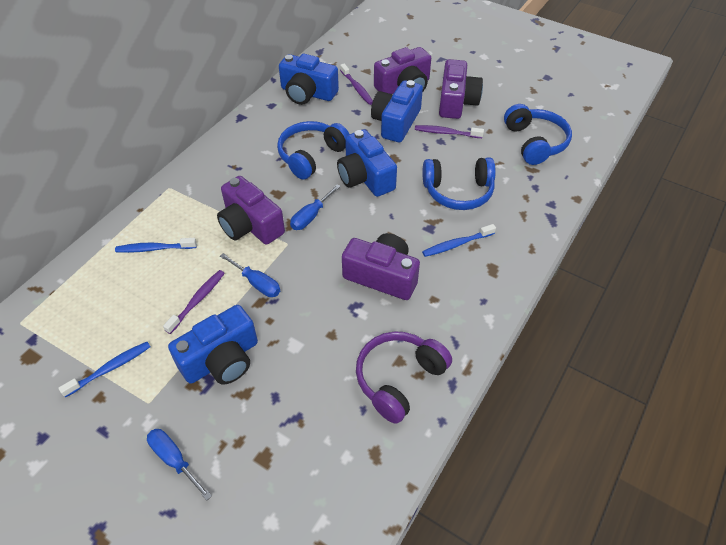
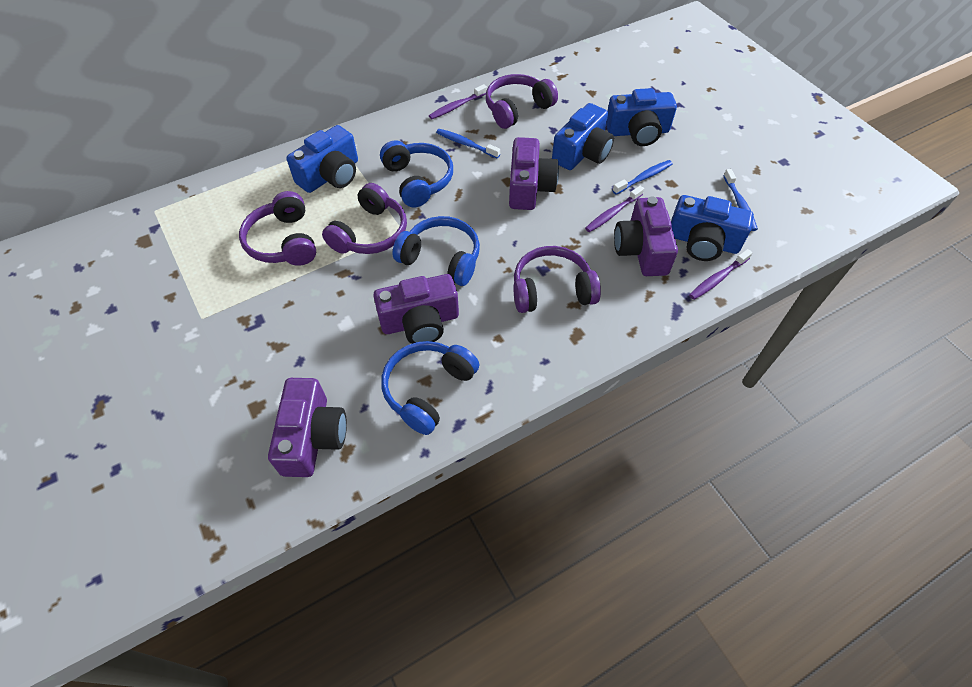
blue screwdriver: [147,429,212,501] [220,253,280,297] [290,184,341,230] = 3 -> none = 0
purple headphones: [356,331,452,424] = 1 -> [239,191,316,266] [322,183,407,254] [486,74,558,129] [513,246,601,313] = 4

